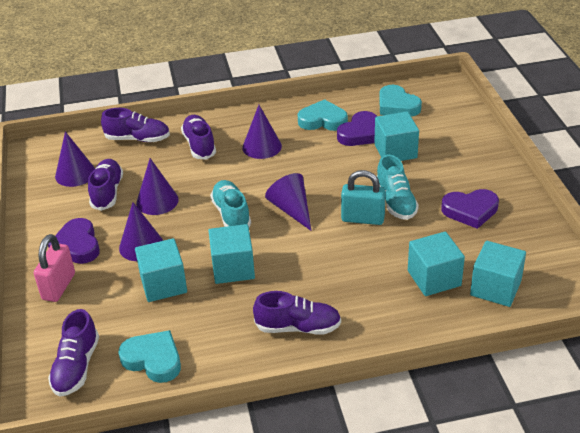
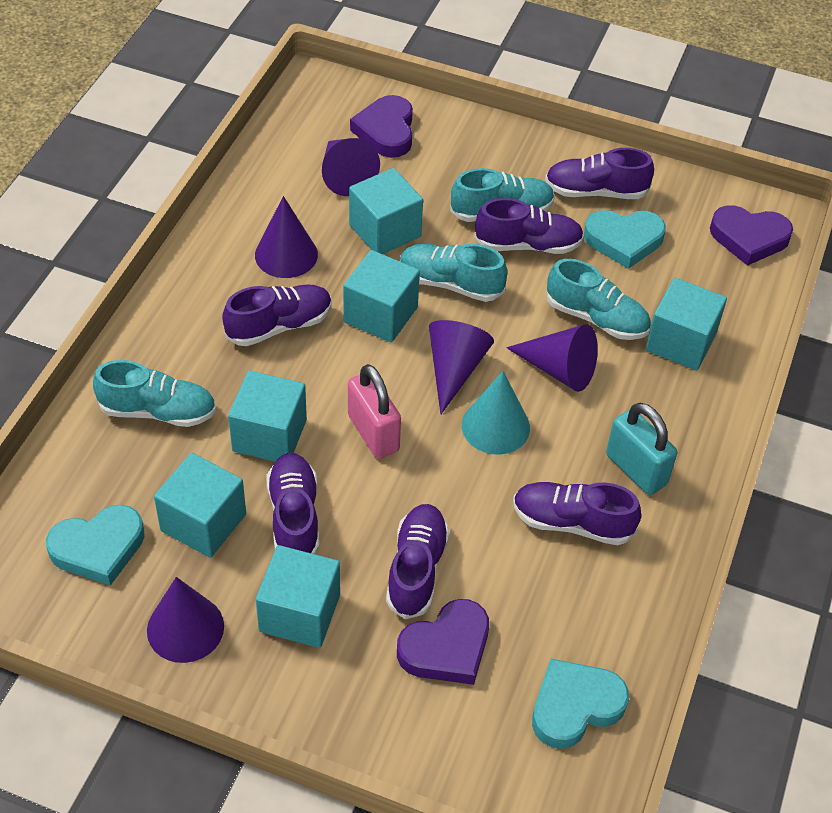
purple shoe: [48,309,99,397] [88,159,123,211] [101,108,170,142] [181,115,216,160] [253,291,341,335] = 5 -> [222,284,332,346] [267,453,319,555] [386,504,450,619] [474,198,584,254] [513,482,641,545] [545,148,654,199] = 6
turquoise cone: none = 0 -> [462,371,530,455] = 1
turquoise cube: [135,238,187,302] [208,224,255,284] [374,111,419,161] [408,231,465,296] [470,241,526,307] = 5 -> [154,453,246,558] [228,371,307,462] [256,545,340,648] [343,250,420,342] [349,168,423,254] [646,278,727,370] = 6
turquoise shoe: [210,180,251,227] [376,155,419,220] = 2 -> [93,360,216,427] [400,244,507,302] [450,168,555,222] [547,259,651,340] = 4

